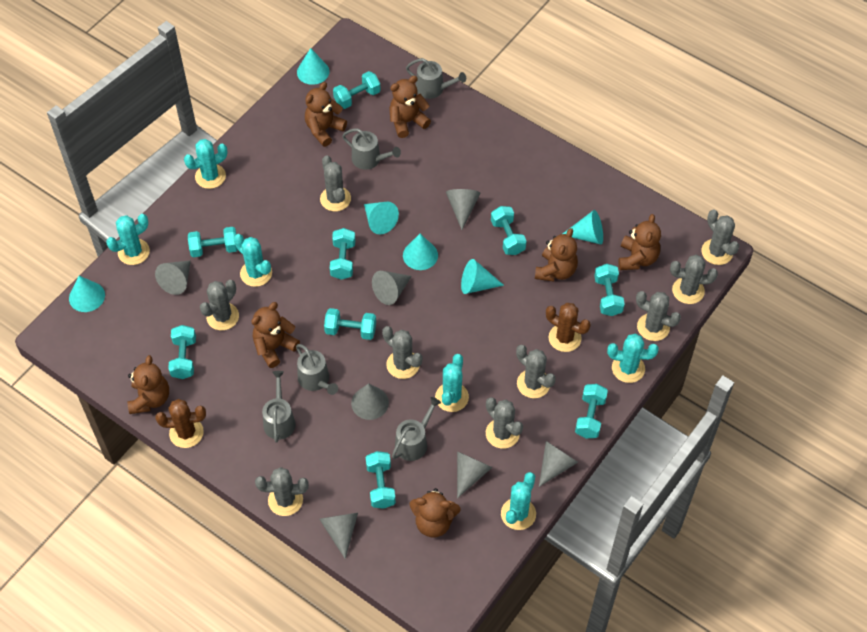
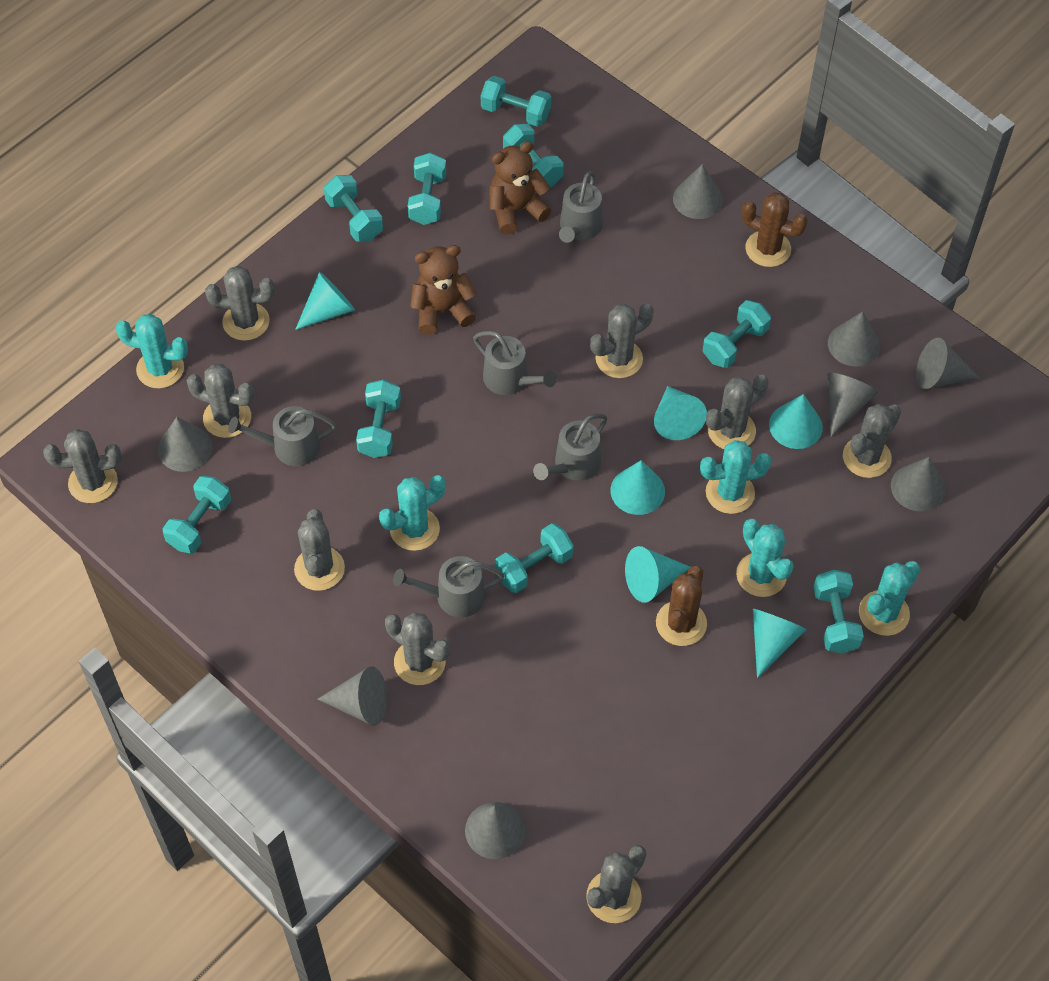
brown teddy bear: [128,355,169,414] [251,302,300,368] [305,82,347,147] [389,76,431,138] [410,488,461,537] [535,228,578,282] [618,214,661,270] = 7 -> [410,245,477,335] [489,141,551,234] = 2
grey cone: [155,260,191,295] [319,513,358,559] [351,383,389,420] [372,271,412,305] [446,189,480,230] [457,451,493,498] [539,441,578,487] = 7 -> [158,417,212,472] [317,667,387,725] [465,802,525,859] [673,164,723,219] [827,372,878,437] [828,311,880,367] [891,457,945,512] [916,338,980,389] = 8
turquoise cactus: [106,214,150,265] [184,139,227,189] [234,234,272,287] [435,354,469,412] [501,472,536,530] [607,334,659,383] = 6 -> [115,314,188,388] [379,475,446,551] [700,440,772,514] [736,519,794,597] [859,561,920,636] = 5

